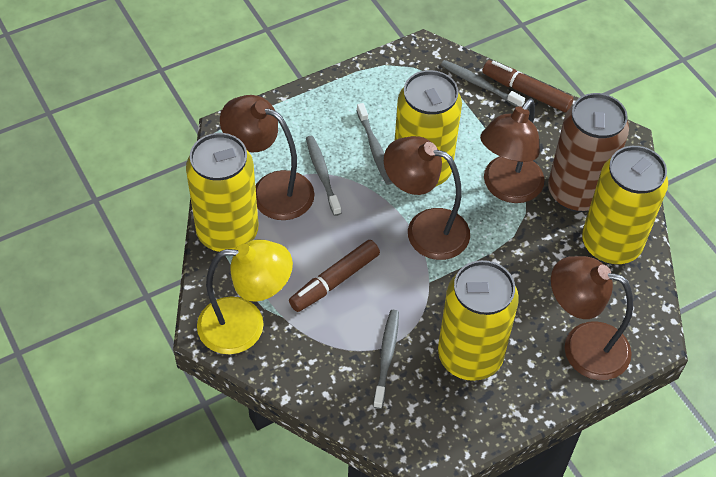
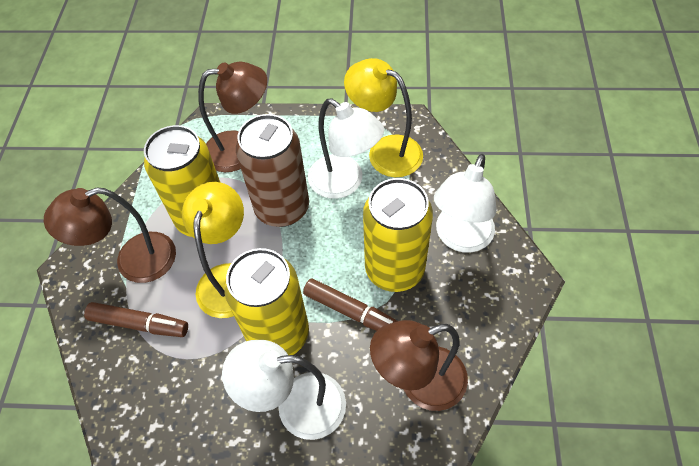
brown lamp: [220,95,314,220] [384,136,470,260] [480,99,545,203] [551,256,633,380] = 4 -> [44,188,176,283] [198,62,267,172] [370,320,468,411] = 3
grey toothbrush: [306,136,341,216] [356,103,393,185] [373,310,399,409] [441,60,525,107] = 4 -> none = 0
white lamp: none = 0 -> [222,340,346,440] [308,98,384,199] [434,154,497,253] = 3
yellow can: [186,133,259,252] [395,70,462,187] [438,260,519,381] [582,146,668,265] = 4 -> [144,125,221,237] [224,248,309,355] [363,178,433,292] = 3
yellow lamp: [197,240,293,354] = 1 -> [182,182,244,318] [344,58,423,177] = 2

